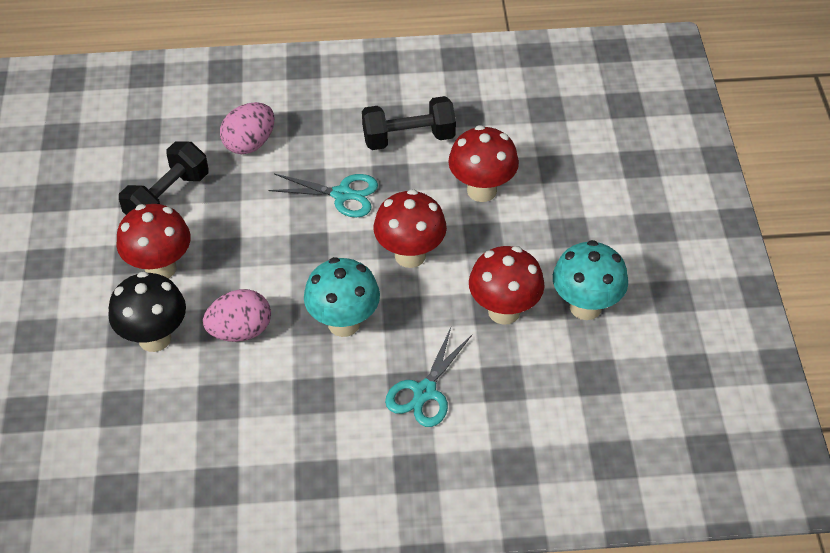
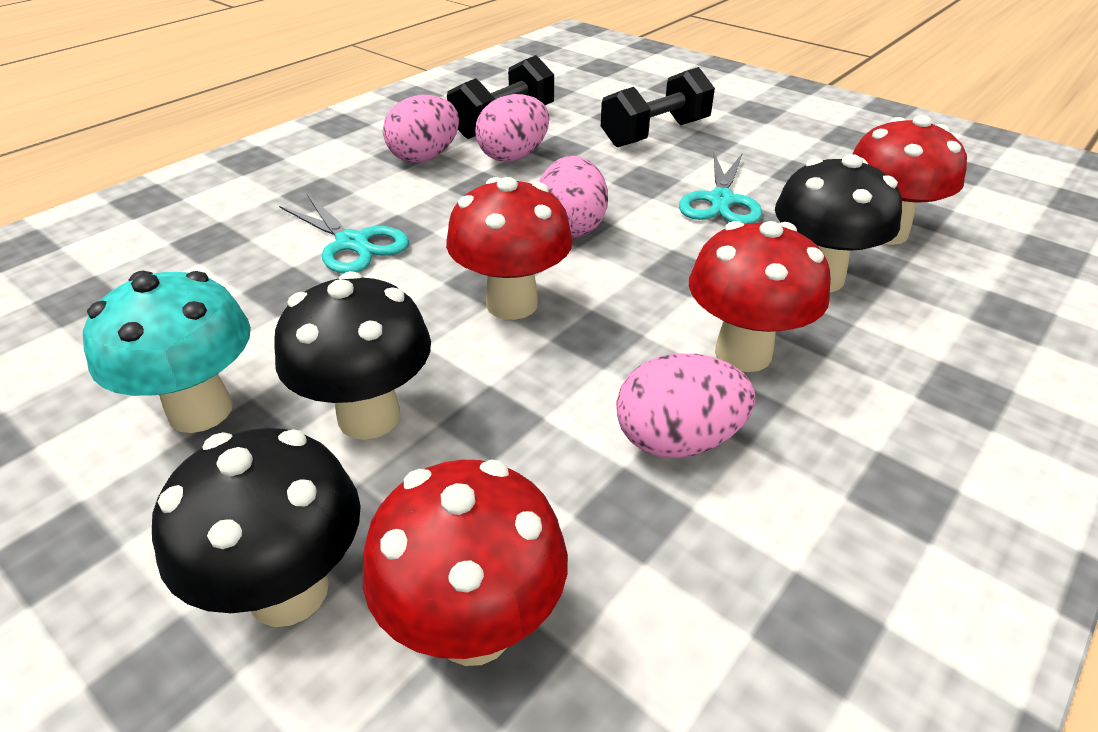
black mushroom: [108,271,186,352] = 1 -> [152,428,361,627] [274,271,431,440] [775,154,902,292] = 3
pink egg: [203,289,271,342] [220,102,274,154] = 2 -> [383,95,459,163] [475,94,549,162] [539,156,608,238] [616,354,755,458] = 4
turquoise mushroom: [304,257,380,337] [553,240,628,320] = 2 -> [83,271,251,433] = 1

